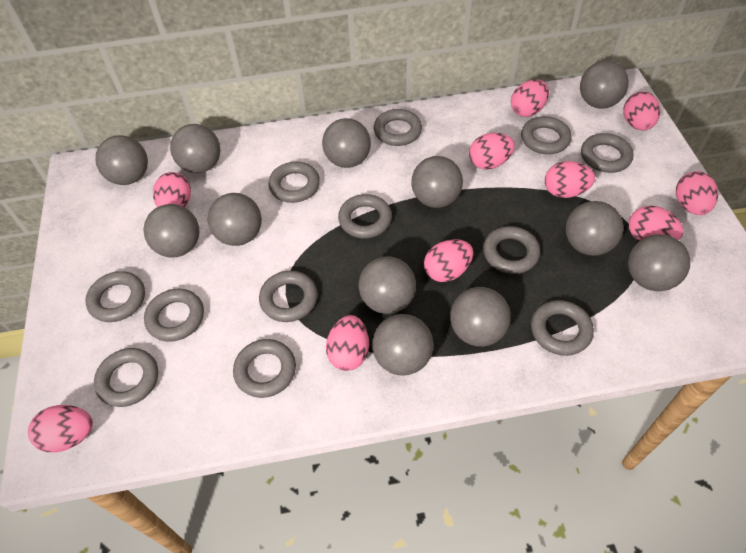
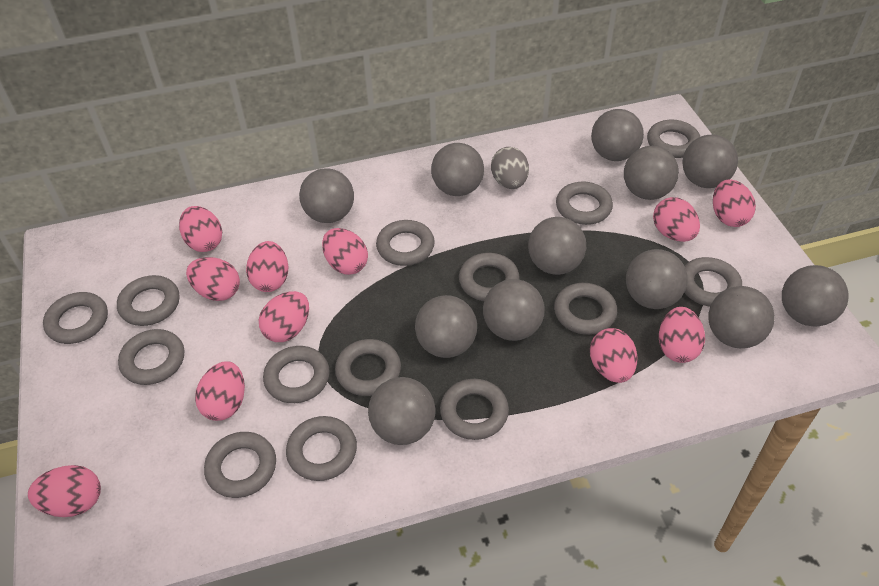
grey egg: none = 0 -> [491,147,529,189] = 1
grey ring: [86,271,145,322] [94,348,158,407] [144,289,204,342] [233,339,296,398] [259,271,318,322] [268,162,320,203] [338,194,392,238] [374,109,422,146] [483,226,540,274] [521,116,572,154] [531,300,594,356] [581,133,634,173] = 12 -> [43,292,108,344] [117,275,179,326] [118,329,184,385] [204,432,276,498] [263,346,330,403] [286,416,357,481] [335,339,401,396] [376,220,435,266] [440,379,509,440] [459,253,520,301] [554,283,617,335] [556,182,613,225] [647,120,700,158] [684,257,742,307] = 14
pink egg: [28,405,93,453] [153,172,191,207] [326,315,369,371] [424,239,473,282] [469,133,515,170] [511,79,549,117] [545,161,595,198] [624,92,660,131] [628,206,684,241] [676,171,718,215] = 10 -> [28,465,101,517] [179,206,222,252] [186,257,240,301] [195,361,245,421] [246,241,289,292] [259,291,309,342] [322,228,368,275] [590,328,638,383] [653,197,700,242] [659,307,705,363] [713,179,756,227] = 11

